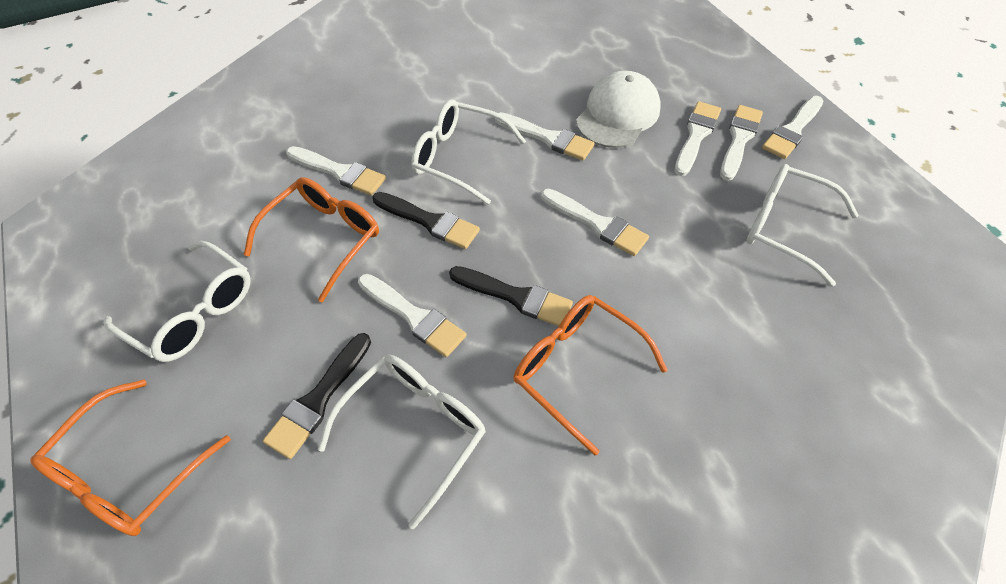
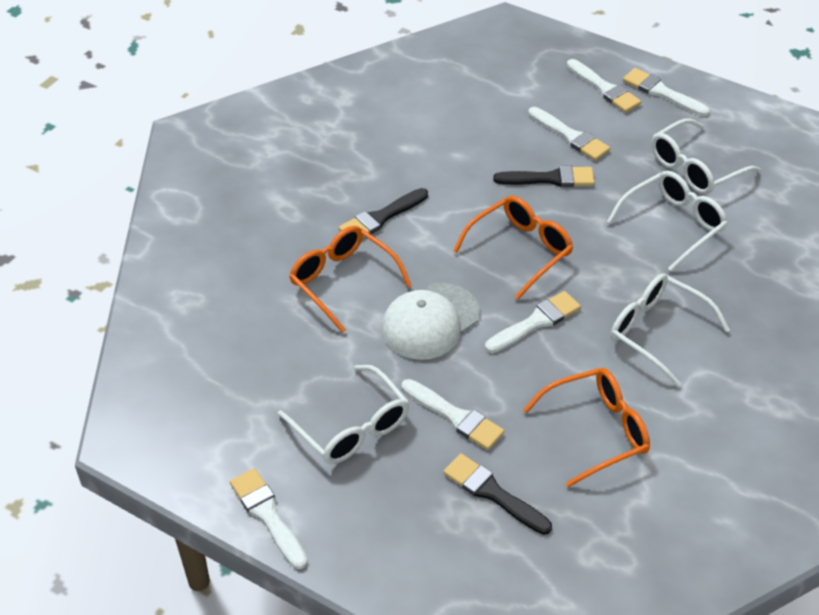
white brush: [286,146,386,196] [358,274,467,357] [495,112,595,161] [541,188,649,256] [675,101,721,176] [720,105,763,181] [762,96,824,159] = 7 -> [230,468,307,569] [402,379,504,450] [485,291,581,353] [528,107,610,161] [567,59,641,113] [623,68,710,116] = 6

